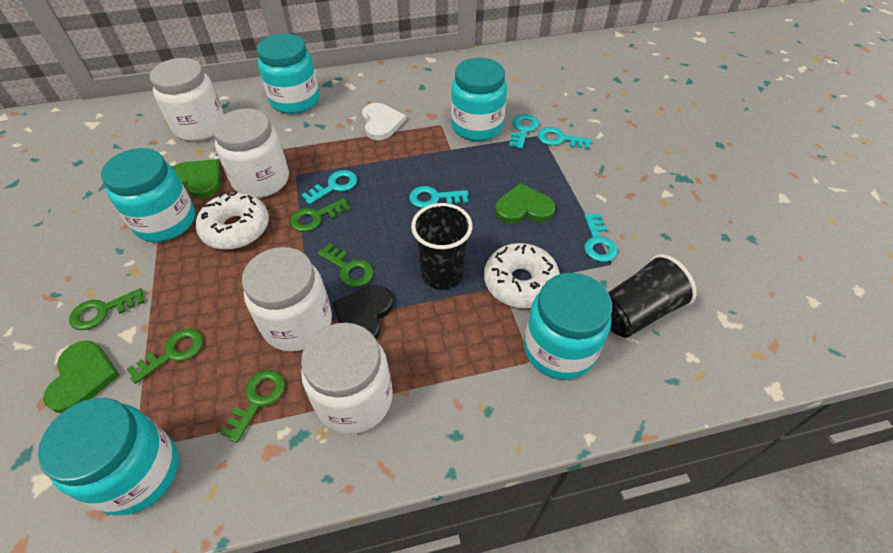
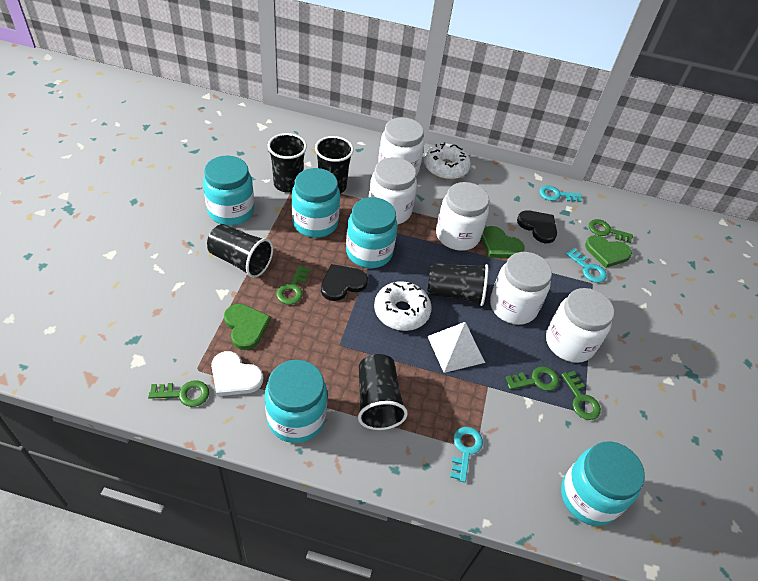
black cup: [411,203,473,290] [608,254,697,338] = 2 -> [207,224,273,278] [268,133,307,193] [315,136,354,194] [358,354,408,430] [427,263,488,306] = 5
black heart: [332,285,393,339] = 1 -> [321,264,368,301] [517,210,557,243] = 2
turquoise key: [301,170,357,205] [409,186,468,208] [509,114,539,149] [538,127,592,149] [584,213,617,262] = 5 -> [450,427,483,483] [539,185,582,202] [566,248,607,283] = 3
white jar: [150,58,224,141] [213,109,289,198] [242,247,332,352] [301,323,393,434] = 4 -> [368,157,417,224] [378,117,425,176] [436,182,489,251] [490,252,552,325] [546,288,614,363] = 5
white pyramid: none = 0 -> [427,322,485,373] = 1

